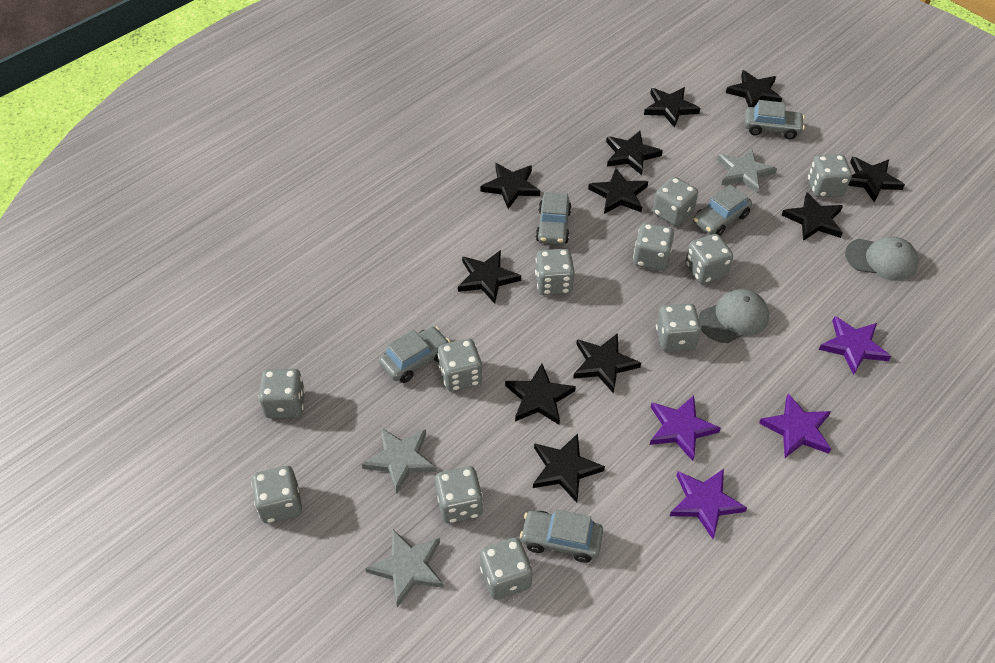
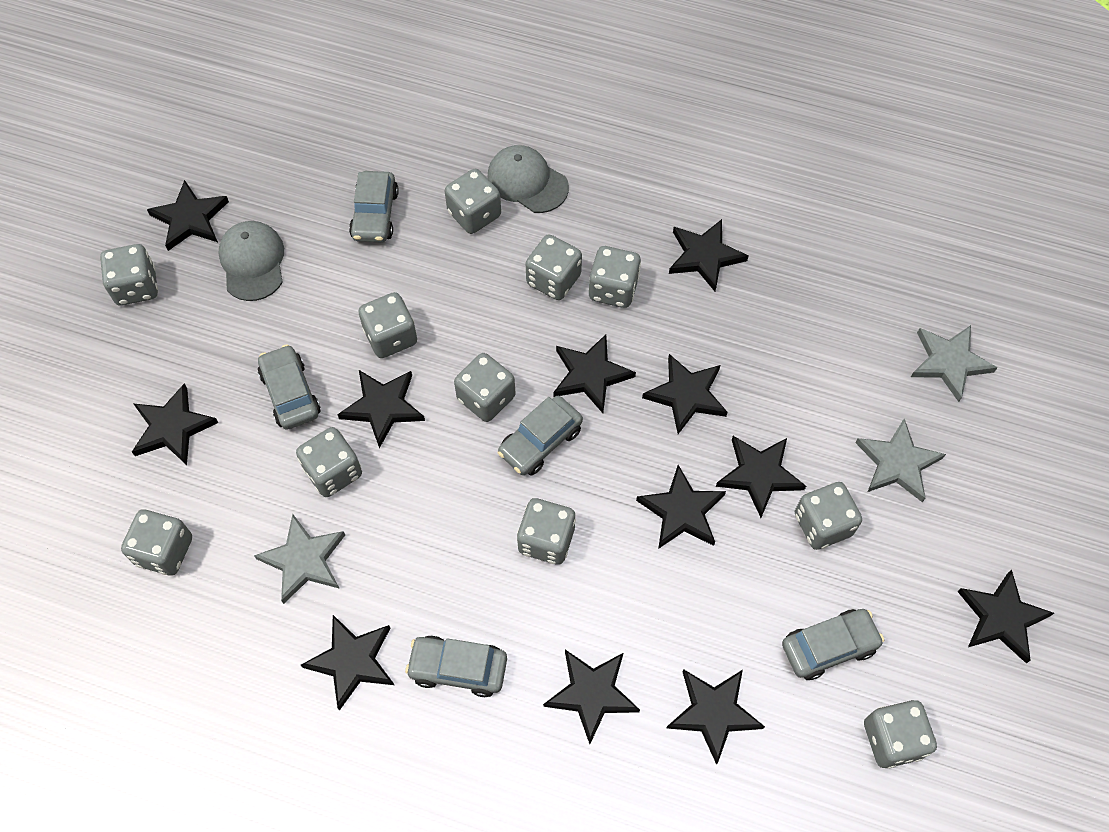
black star: [458,250,521,304] [480,163,540,209] [505,364,576,425] [533,433,605,503] [573,333,641,394] [588,168,648,214] [606,131,663,175] [644,87,700,128] [726,70,782,107] [782,193,843,241] [848,156,905,203] = 11 -> [132,384,218,465] [147,180,229,251] [301,615,394,711] [337,370,425,448] [543,650,640,744] [554,334,636,413] [636,465,726,549] [642,354,728,434] [667,669,765,765] [669,219,749,291] [716,436,806,518] [957,569,1054,663] = 12
purple star: [650,395,721,461] [670,469,747,539] [759,394,831,458] [819,316,891,375] = 4 -> none = 0

